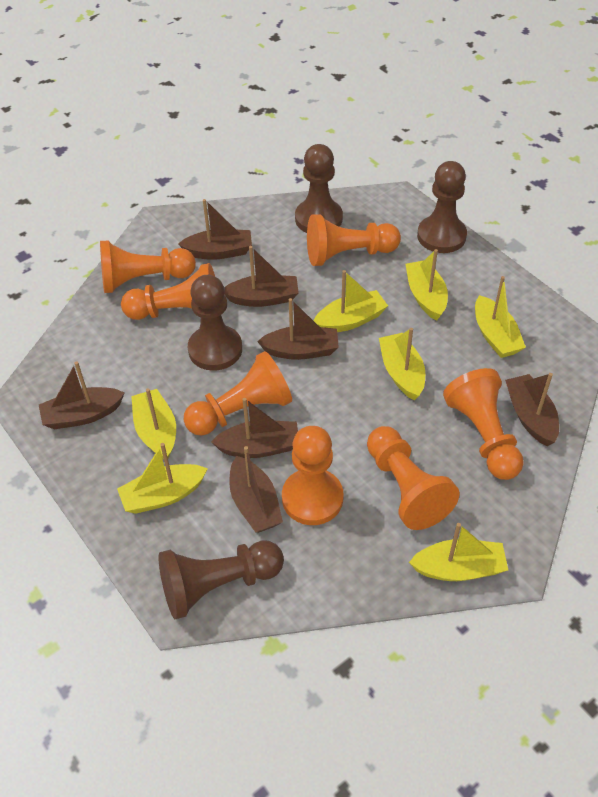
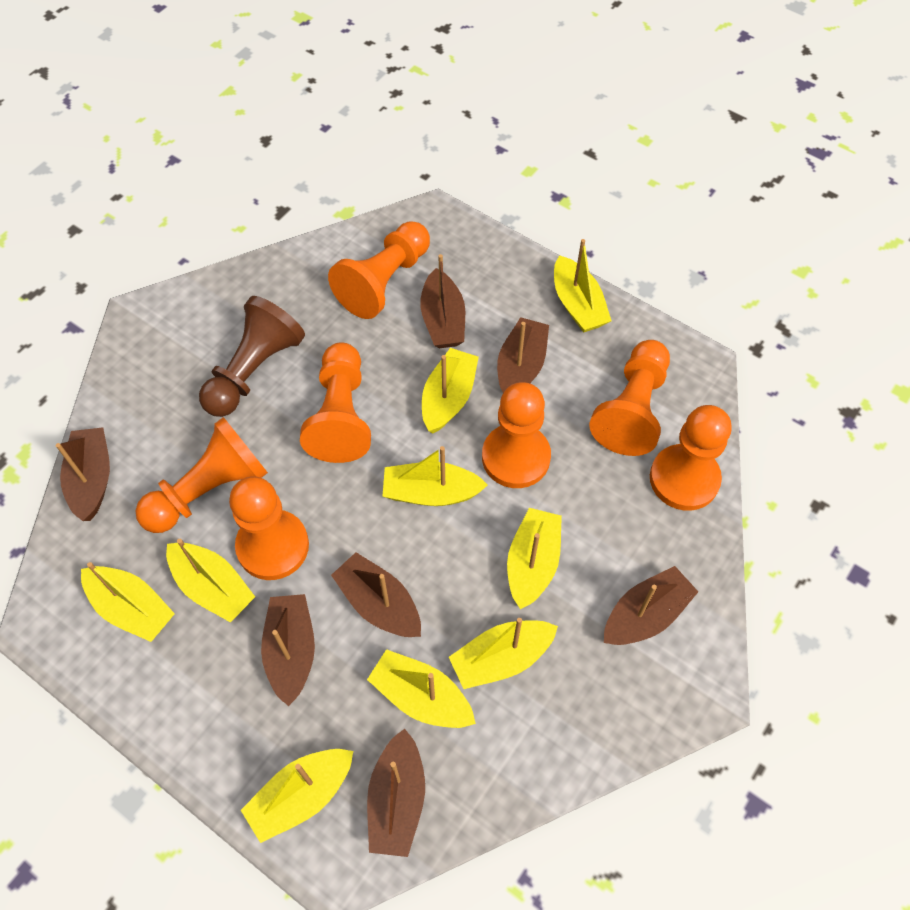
brown pawn: [158,541,284,619] [188,275,242,371] [295,144,343,233] [417,161,467,253] = 4 -> [199,296,305,417] = 1
yellow boat: [117,443,208,514] [131,388,176,459] [314,270,388,332] [379,328,425,401] [405,249,448,321] [409,523,508,581] [475,276,526,358] = 7 -> [81,562,175,642] [166,539,255,623] [241,749,353,843] [367,649,476,728] [382,446,488,506] [422,348,479,433] [449,618,558,689] [507,508,562,609] [554,239,611,333] = 9

